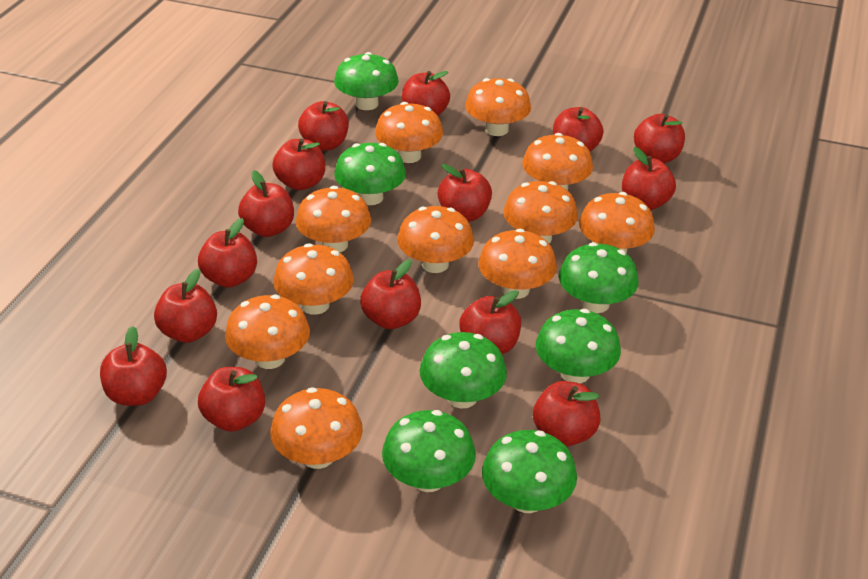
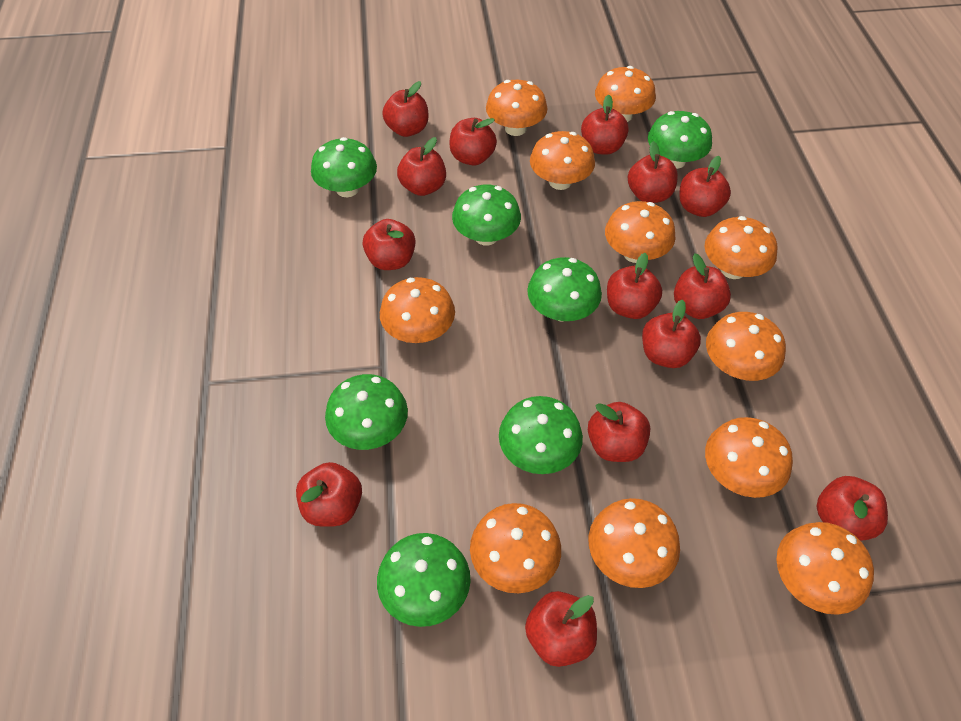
red apple: [100,326,167,406] [154,269,217,343] [198,218,257,288] [198,367,265,432] [238,170,294,237] [272,139,325,190] [298,101,349,151] [360,259,421,329] [402,71,450,115] [438,164,492,222] [460,290,521,354] [533,381,600,446] [553,107,603,151] [622,147,676,210] [634,114,685,163] = 15 -> [296,462,362,527] [363,219,415,270] [382,81,429,137] [397,137,446,196] [449,118,497,166] [525,591,597,667] [581,95,629,155] [588,402,650,462] [607,253,662,319] [628,141,678,203] [642,300,701,368] [674,253,731,319] [679,156,731,217] [816,476,888,541] = 14

